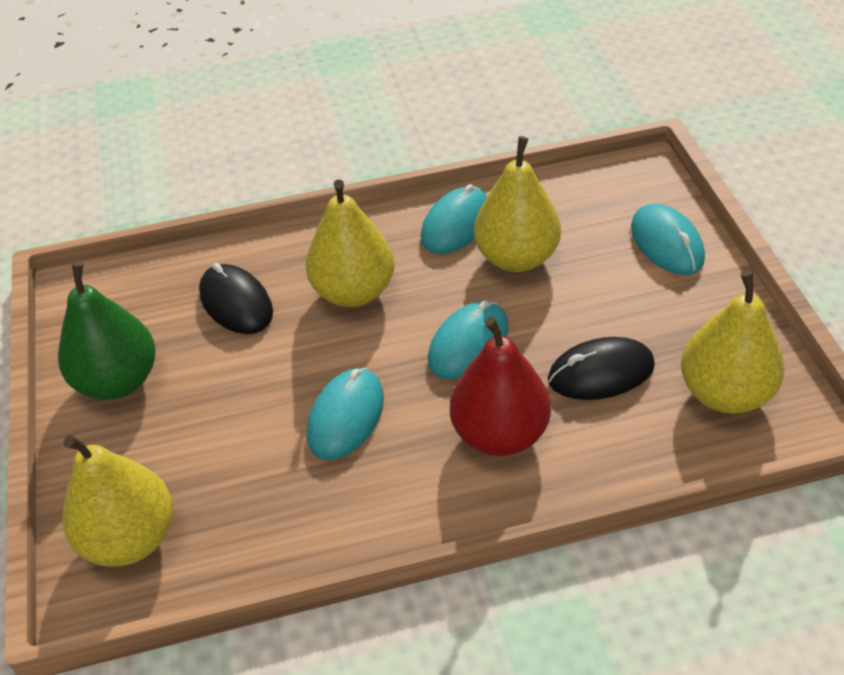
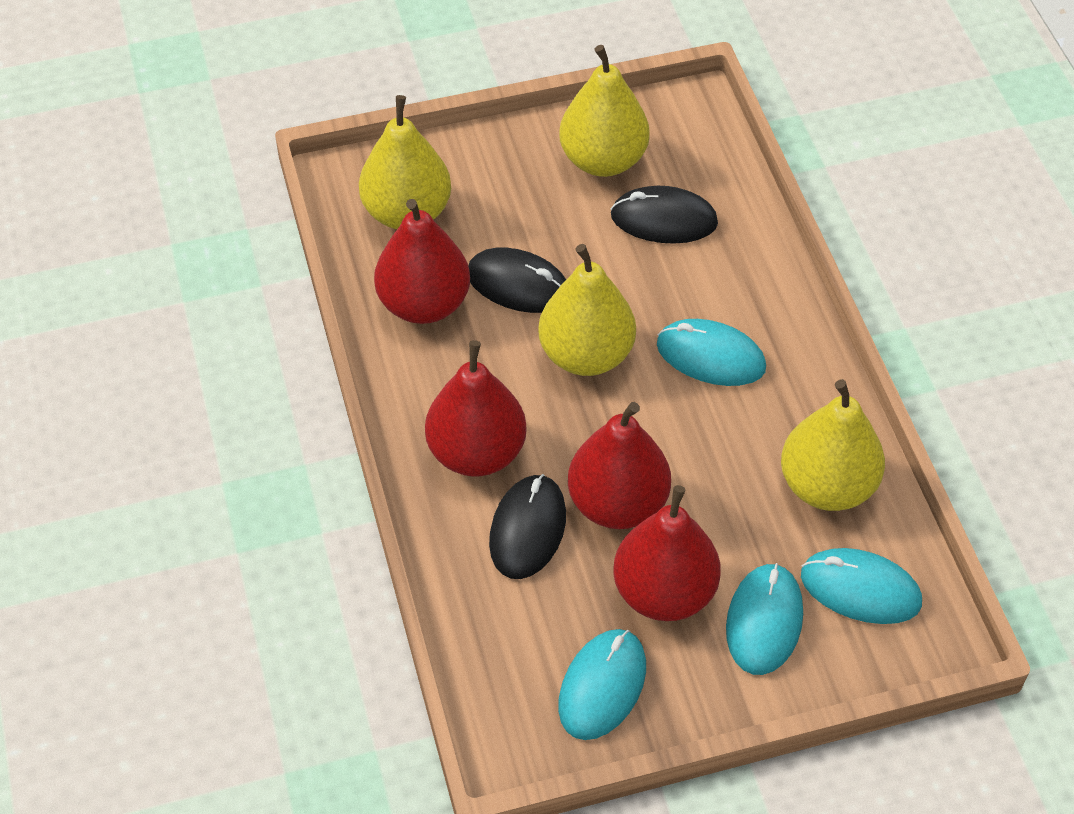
black mouse: [199,263,273,334] [548,337,655,400] = 2 -> [468,248,566,313] [489,474,566,579] [611,186,718,244] = 3
green pear: [58,262,155,400] = 1 -> none = 0
red pear: [450,317,551,456] = 1 -> [374,199,470,324] [425,340,527,477] [568,402,671,529] [613,485,721,621] = 4

